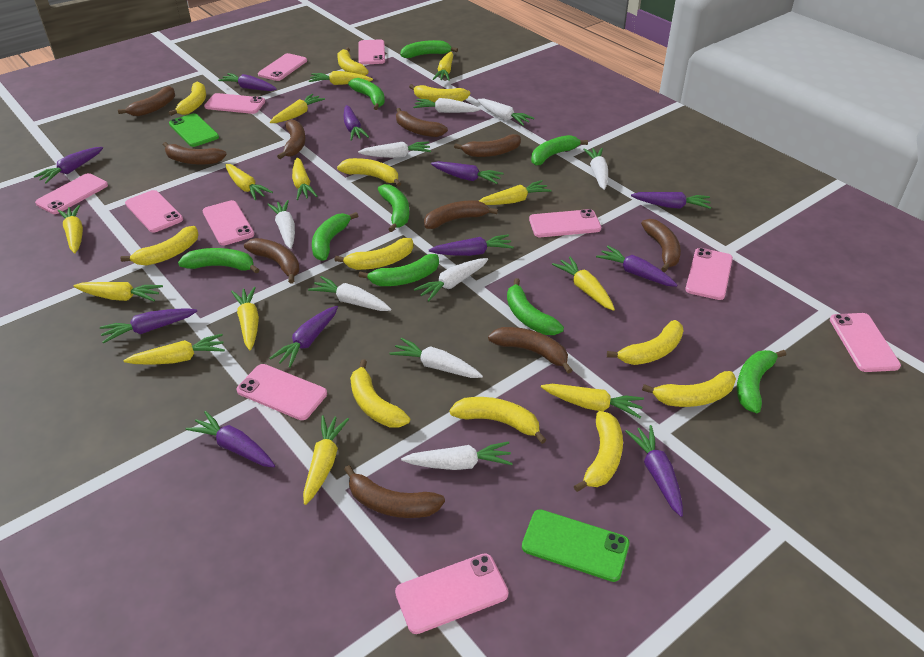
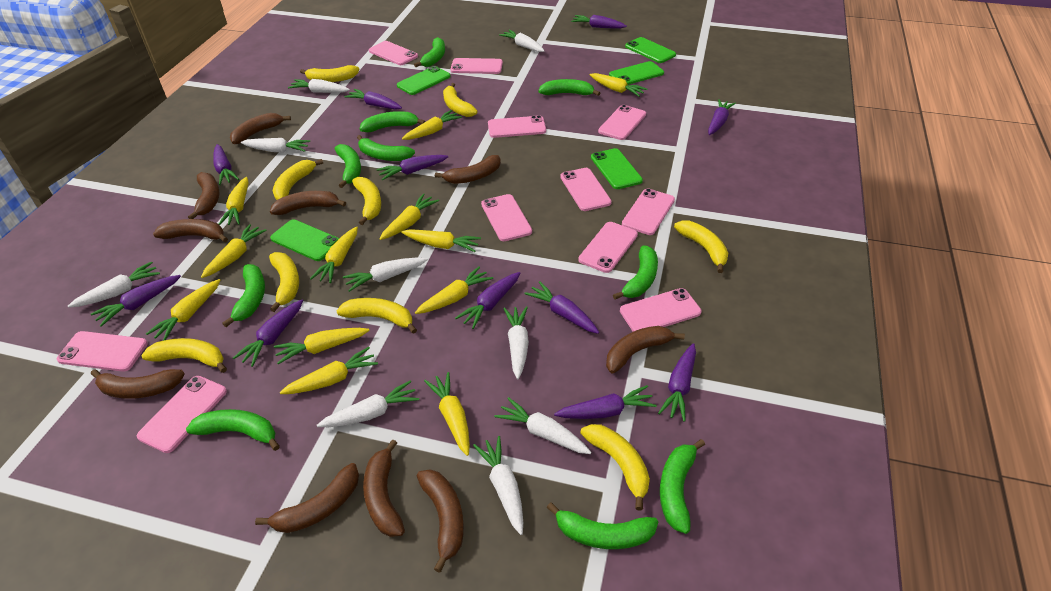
green banana: [178,248,259,274] [312,212,358,261] [348,78,385,110] [358,254,439,286] [378,184,409,232] [400,40,458,58] [507,278,564,335] [531,135,588,166] [737,350,786,413] = 9 -> [186,409,280,451] [222,264,265,327] [335,144,361,188] [357,135,415,161] [360,111,425,132] [414,37,445,67] [538,79,600,96] [547,502,658,549] [613,245,658,300] [660,439,705,534] = 10
green phone: [169,113,219,147] [522,509,630,582] = 2 -> [270,219,339,261] [397,66,451,95] [591,148,643,189] [609,61,664,85] [625,37,676,63] = 5
yellow banana: [120,226,199,266] [169,82,206,116] [335,238,413,270] [337,47,369,75] [337,158,401,187] [350,359,410,427] [409,84,470,102] [449,397,547,444] [574,411,623,492] [607,320,683,365] [642,371,736,407] = 11 -> [141,338,227,373] [269,252,299,312] [273,159,323,200] [300,65,359,82] [337,298,417,334] [352,177,381,225] [443,83,478,117] [580,424,650,511] [674,221,728,273] = 9
yellow carrot: [58,205,83,253] [73,282,163,301] [123,334,225,365] [225,164,273,200] [231,287,259,350] [270,94,325,123] [292,157,317,200] [303,415,349,505] [309,71,373,85] [433,52,453,81] [479,180,551,205] [541,384,644,418] [552,256,615,311] = 13 -> [146,279,221,341] [201,224,267,278] [219,177,249,225] [274,328,370,364] [280,347,378,394] [310,227,358,283] [380,194,439,240] [401,229,481,252] [402,110,462,140] [415,266,493,314] [424,372,470,456] [590,73,647,97] = 12

